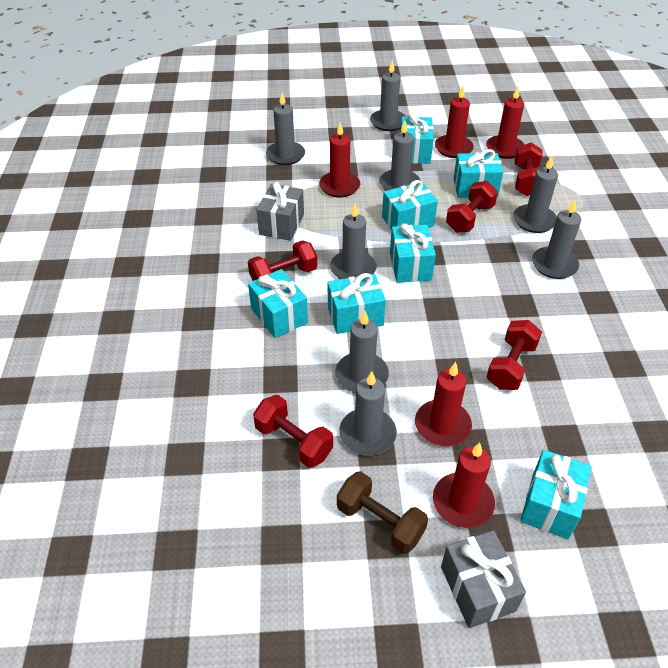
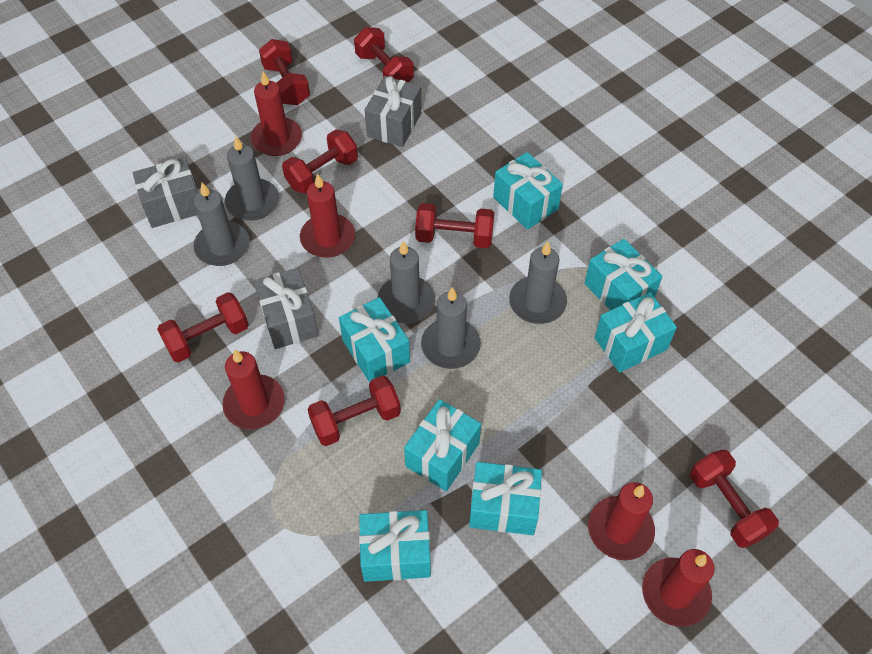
brown dumbbell: [337,471,428,554] = 1 -> none = 0
grey candle: [266,93,305,165] [330,204,377,279] [335,311,389,393] [339,371,397,456] [370,60,406,131] [380,121,420,191] [513,156,558,233] [532,200,581,279] = 8 -> [193,183,250,266] [225,136,279,221] [377,241,435,323] [421,287,481,369] [509,242,567,324] = 5
grey gift: [256,182,304,241] [441,530,526,628] = 2 -> [133,158,198,228] [254,268,319,349] [365,76,422,147] = 3
red dumbbell: [248,240,317,281] [253,395,333,468] [446,181,498,233] [487,320,542,390] [515,142,543,196] = 5 -> [157,292,249,362] [259,39,310,105] [282,129,358,193] [307,375,401,446] [354,27,414,83] [415,203,494,248] [690,450,779,548] = 7

